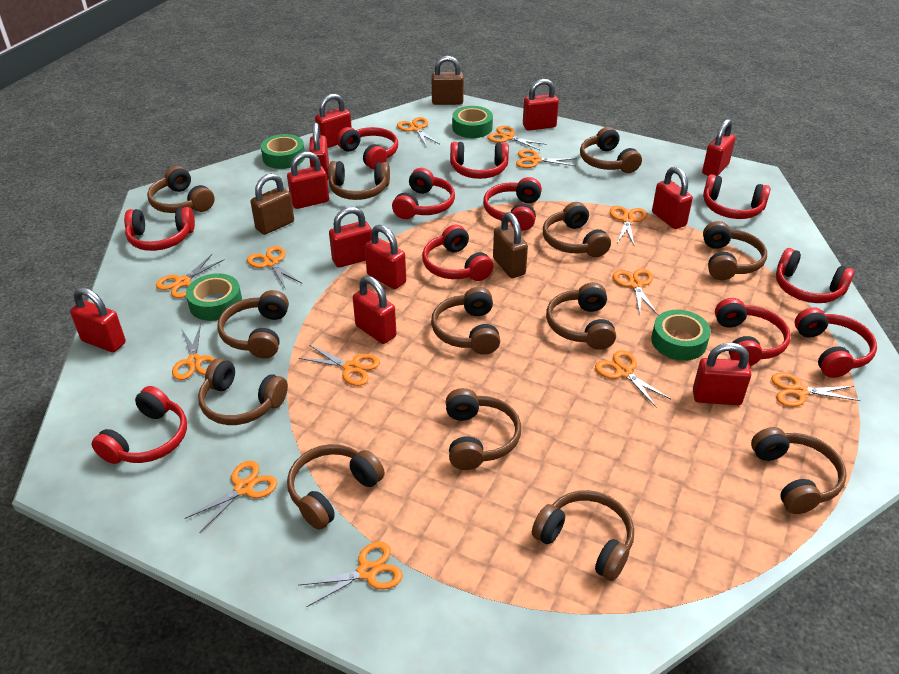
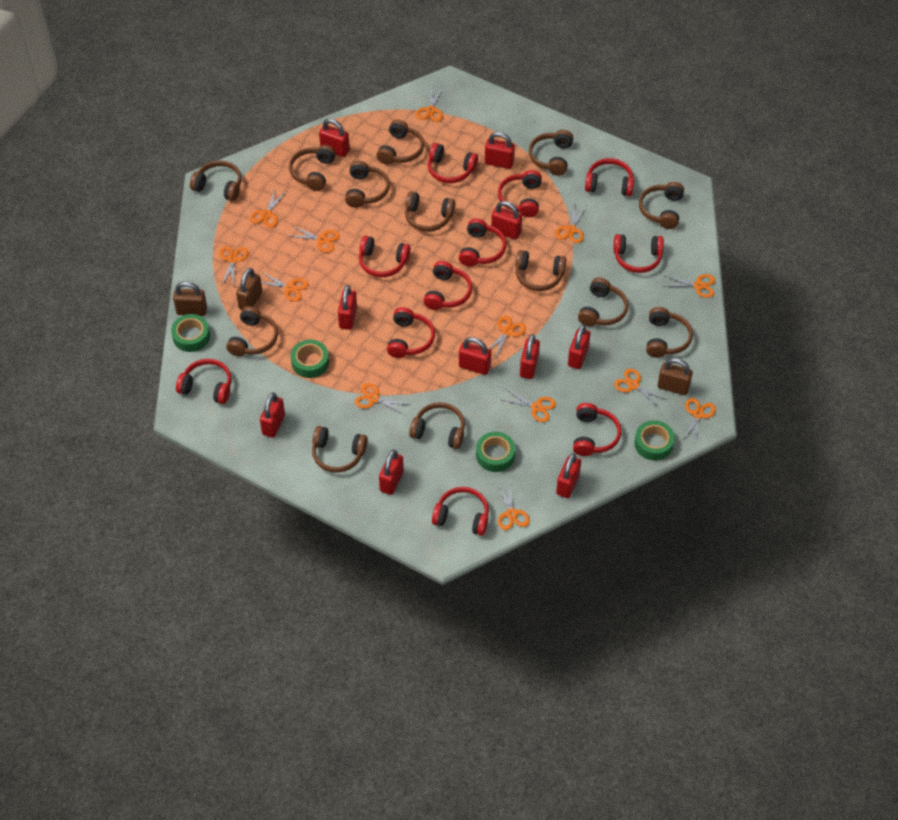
red padlock: [70,287,126,352] [287,151,329,209] [309,122,329,181] [315,93,352,148] [329,207,372,268] [353,276,397,344] [365,225,406,289] [523,79,559,131] [652,167,693,229] [693,342,751,405] [702,119,736,176] = 11 -> [260,392,285,438] [319,119,350,157] [338,285,357,330] [379,450,404,495] [459,337,491,375] [485,132,515,169] [491,201,522,239] [520,334,540,379] [556,453,581,498] [568,325,590,369] = 10

